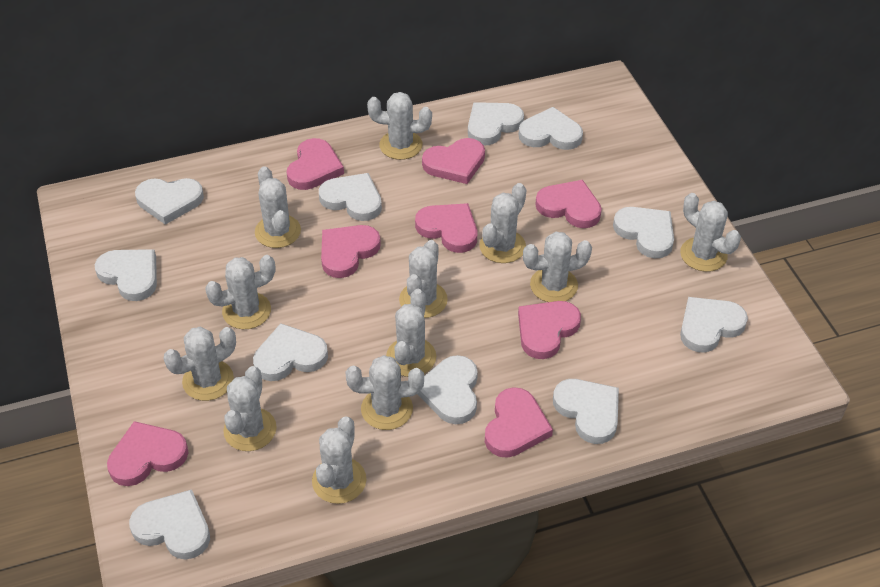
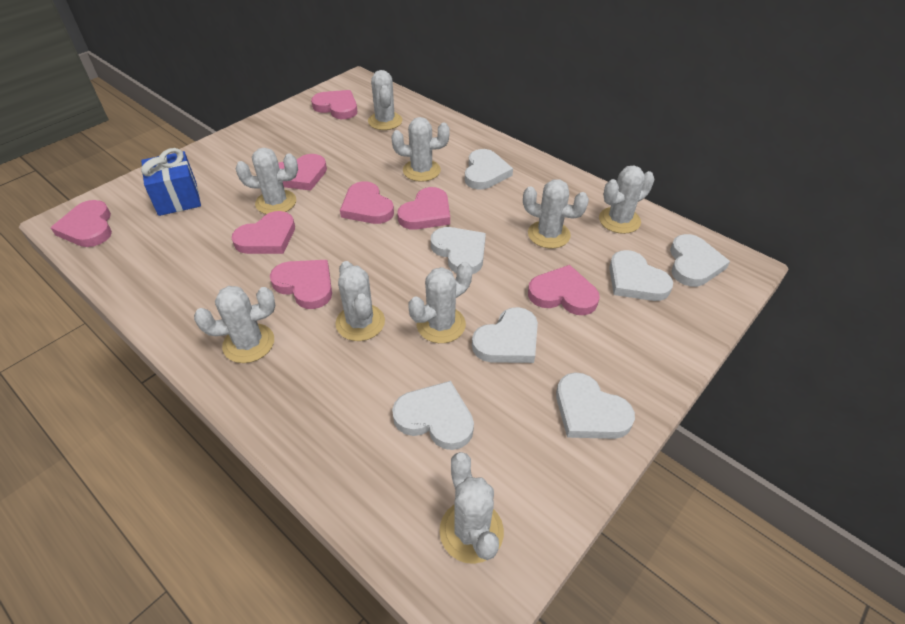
blue gift: none = 0 -> [141,148,201,216] = 1
white cactus: [163,327,236,401] [205,255,275,329] [223,366,277,451] [255,166,301,248] [312,416,367,504] [345,355,424,430] [367,92,432,160] [386,289,436,377] [399,240,448,318] [479,183,526,263] [523,232,592,302] [680,193,741,272] = 12 -> [194,286,275,363] [236,148,298,214] [335,261,385,341] [368,70,402,130] [391,117,449,182] [408,262,472,343] [439,452,504,564] [523,179,589,249] [599,166,655,234] = 9
white heart: [95,249,157,301] [129,489,210,560] [135,178,204,225] [253,323,328,381] [319,173,382,221] [418,355,478,424] [468,102,524,145] [518,107,583,150] [553,379,619,444] [613,207,674,258] [680,297,748,352] = 11 -> [392,381,474,450] [431,227,486,274] [465,149,513,189] [472,307,538,363] [556,373,635,439] [609,250,673,301] [670,234,730,287] = 7

